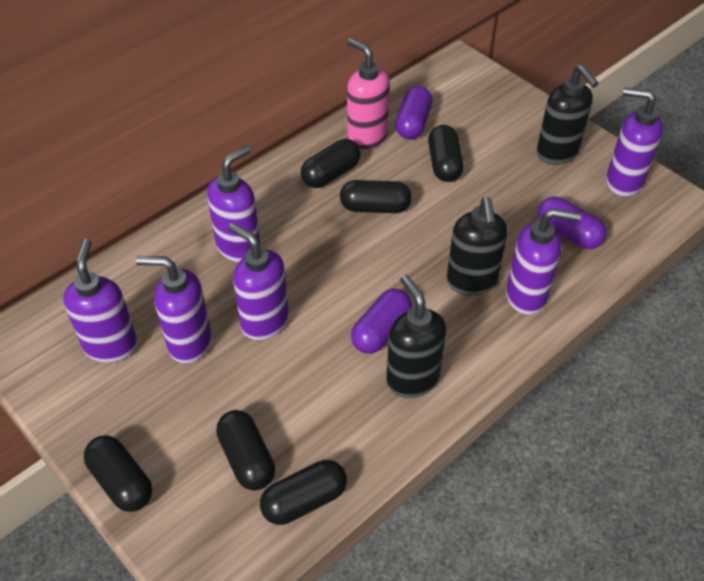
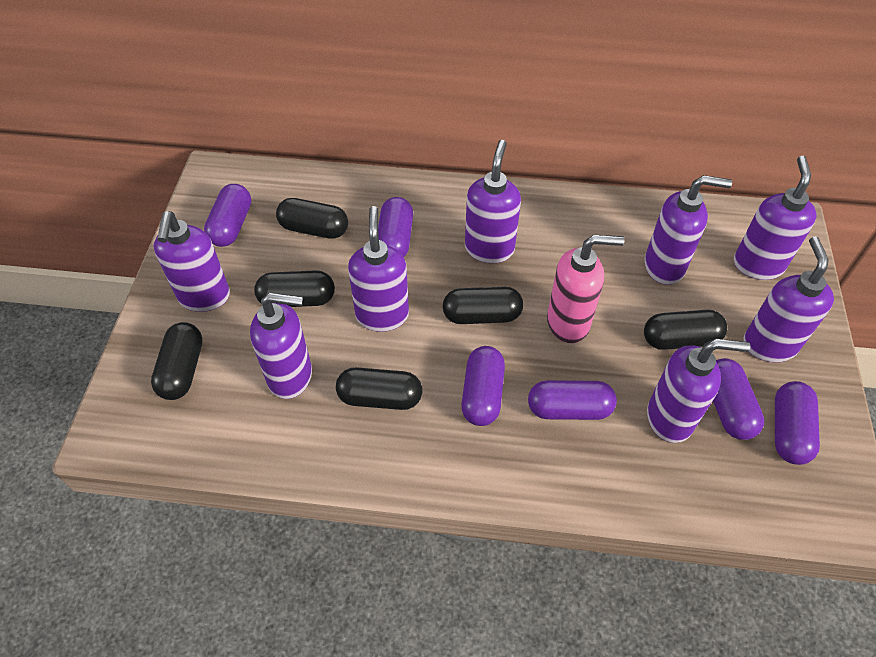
black soap dispenser: [386,274,446,398] [447,197,508,296] [537,65,599,165] = 3 -> none = 0
purple capsule: [351,289,412,354] [395,86,433,139] [538,197,607,249] = 3 -> [204,184,251,247] [378,197,413,257] [461,346,505,426] [528,380,617,420] [713,358,764,440] [775,381,820,465] = 6
purple soap dispenser: [63,239,137,363] [136,256,212,364] [207,145,261,262] [228,223,289,340] [506,208,581,315] [606,88,663,197] = 6 -> [154,211,230,312] [250,293,312,399] [348,206,409,332] [465,140,521,263] [645,175,732,285] [647,339,750,443] [734,156,817,280] [744,236,834,362] = 8

